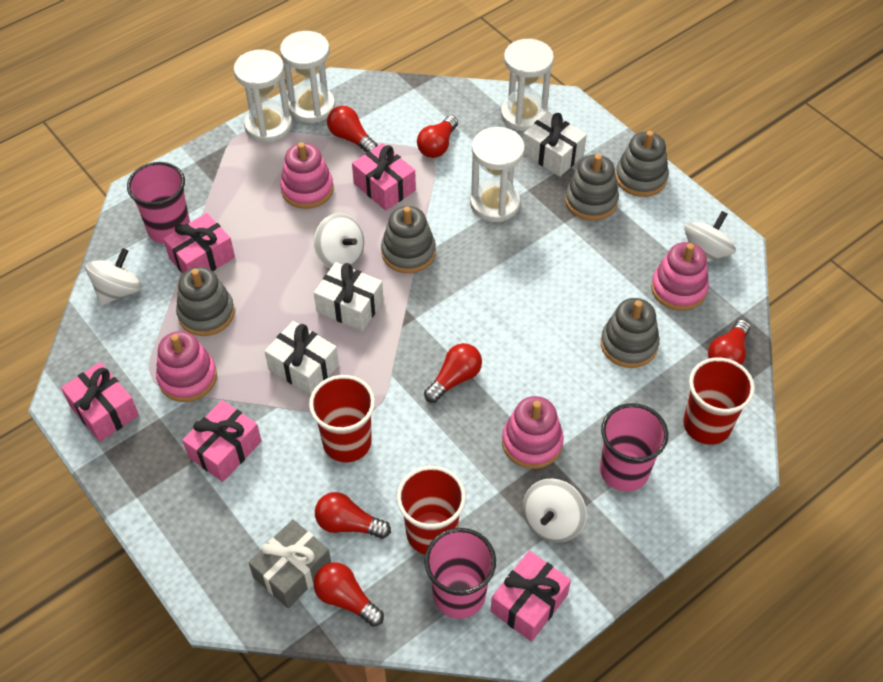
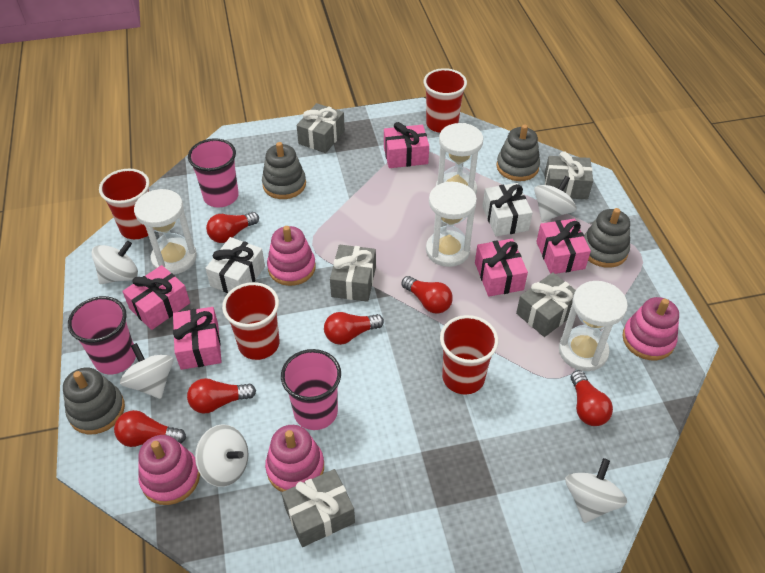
grey gift: [248,519,331,608] = 1 -> [282,469,355,547] [296,103,345,153] [330,245,376,302] [516,272,576,337] [544,151,593,199] = 5
grey stacking toy: [176,267,235,336] [381,206,436,273] [565,154,619,221] [601,298,660,368] [615,131,669,197] = 5 -> [63,368,125,434] [262,142,306,199] [496,124,540,181] [584,208,630,268] = 4
red cup: [309,375,375,462] [397,466,466,554] [683,357,755,445] = 3 -> [99,169,150,239] [222,282,280,360] [424,68,467,133] [440,315,498,395] = 4
white gift: [265,321,339,395] [314,262,383,331] [523,112,587,177] = 3 -> [205,237,265,293] [482,183,533,236] = 2
white spinning top: [85,248,142,306] [314,213,364,269] [523,478,587,543] [684,211,736,262] = 4 -> [91,241,138,284] [120,343,173,399] [195,424,249,487] [534,176,577,222] [565,458,627,523] = 5

